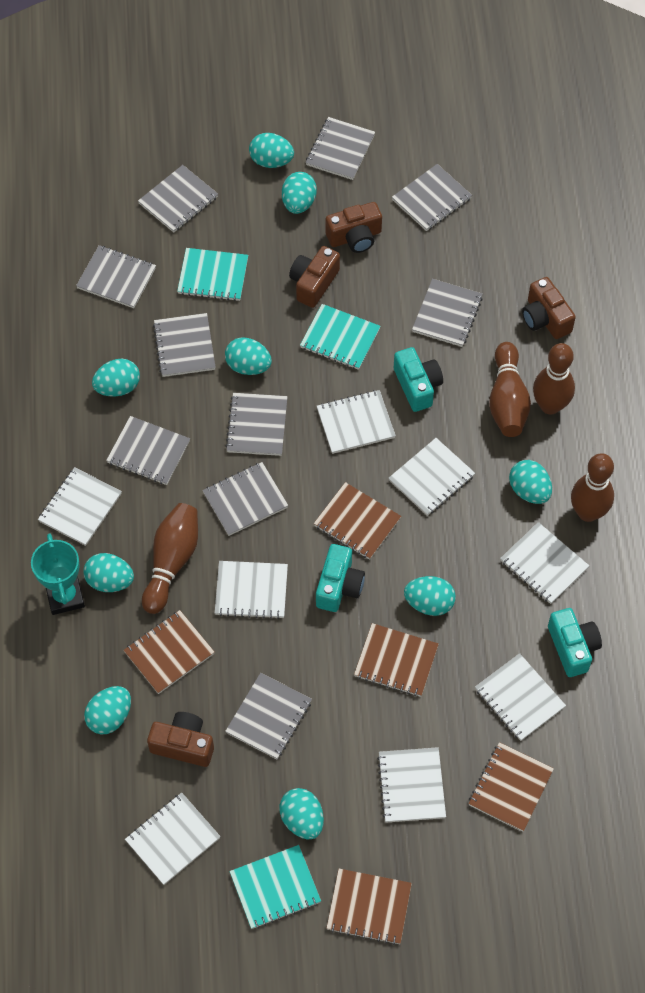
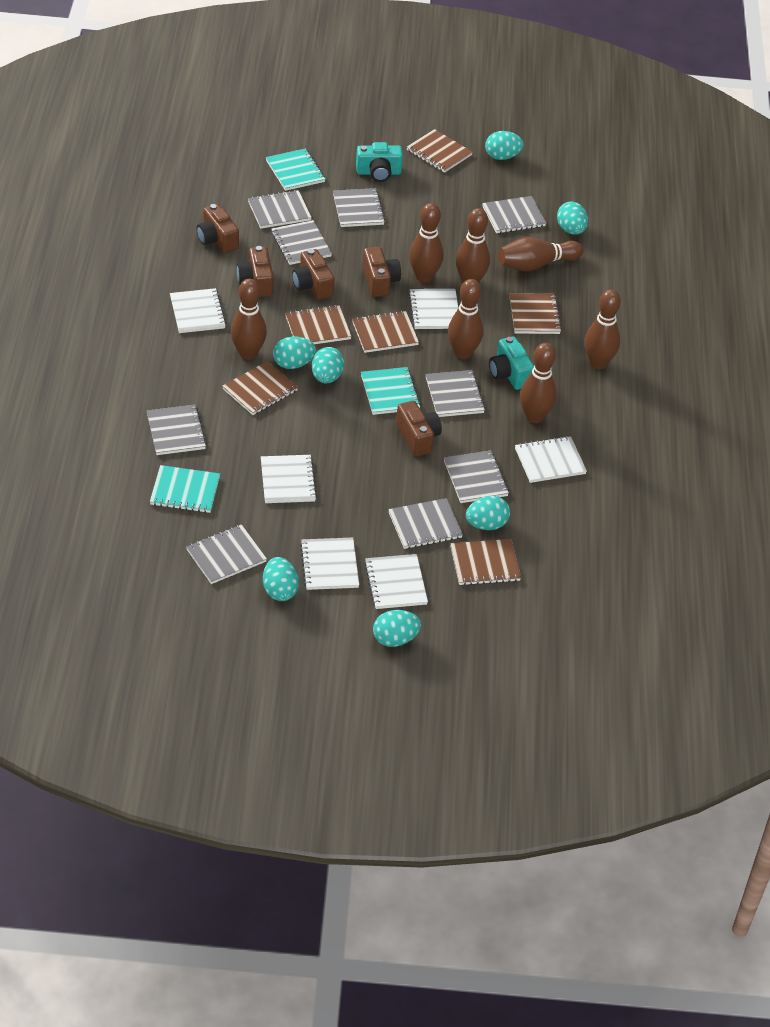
brown bowling pin: [142,503,198,614] [489,342,531,437] [533,343,575,415] [571,453,614,522] = 4 -> [231,279,267,360] [409,203,444,283] [448,279,483,359] [456,208,490,284] [498,237,583,271] [520,343,557,423] [584,289,621,369] = 7
brown camera: [147,712,214,767] [289,246,340,308] [326,202,382,253] [522,277,576,339] = 4 -> [196,204,239,253] [237,246,274,297] [292,249,334,300] [363,247,401,297] [396,401,442,456] = 5
brown notebook: [124,610,214,694] [314,482,401,560] [326,869,412,945] [354,623,439,697] [469,742,554,832] = 5 -> [222,361,298,415] [285,305,352,344] [352,311,419,353] [407,129,473,173] [450,539,521,586] [509,293,562,334] = 6
grey notebook: [76,245,156,308] [106,416,190,485] [138,165,218,233] [153,313,216,377] [203,462,288,536] [225,393,287,456] [225,673,312,759] [306,117,375,180] [392,164,472,231] [412,279,483,347] = 10 -> [147,405,207,455] [186,525,267,584] [248,190,312,229] [271,220,332,265] [333,188,385,227] [388,498,463,549] [426,370,485,417] [444,451,509,503] [482,196,546,233] = 9
turquoise camera: [316,544,365,612] [394,347,443,412] [548,608,602,677] = 3 -> [356,142,403,182] [489,336,534,390] = 2
turquoise egg: [83,553,134,592] [84,686,131,734] [92,359,140,397] [225,337,272,375] [249,133,294,168] [279,788,324,840] [282,172,317,214] [404,576,456,616] [509,460,552,504] = 9 -> [263,557,299,601] [273,337,316,369] [312,347,344,383] [373,610,421,647] [466,496,510,530] [485,131,524,160] [557,202,588,235] = 7
turquoise trophy: [31,533,85,615] = 1 -> none = 0
white notebook: [38,467,122,546] [125,793,221,885] [215,561,288,619] [317,390,396,454] [377,747,446,823] [389,438,475,516] [475,653,566,741] [500,522,589,604] = 8 -> [170,288,226,333] [261,455,317,503] [300,538,359,590] [364,554,428,609] [408,289,458,329] [515,436,587,483] = 6

